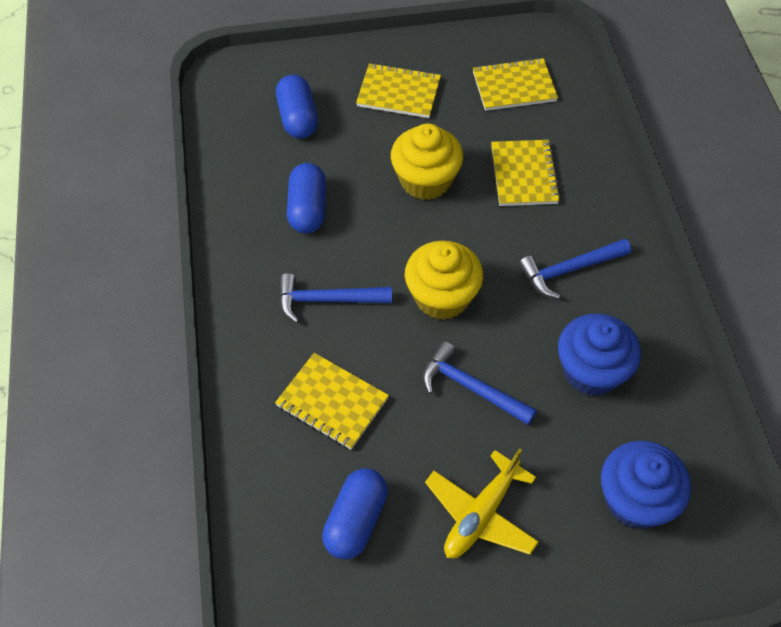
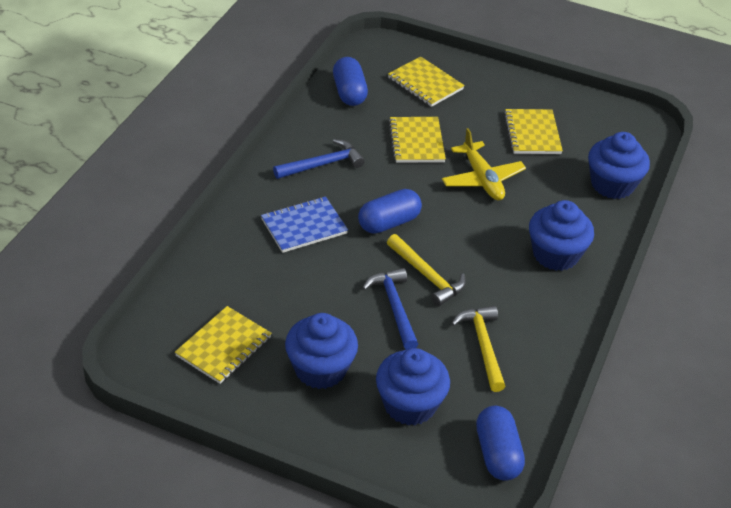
blue cupcake: [558,313,641,396] [601,441,691,529] = 2 -> [285,313,358,389] [376,348,450,426] [529,200,594,271] [588,132,650,199] = 4
blue hammer: [279,273,392,323] [423,341,537,425] [519,239,631,299] = 3 -> [273,139,365,179] [362,268,418,350] = 2
blue notebook: none = 0 -> [261,196,348,253] = 1
yellow cupcake: [391,123,463,200] [405,240,483,320] = 2 -> none = 0
yellow hammer: none = 0 -> [387,234,466,306] [451,306,506,392] = 2

